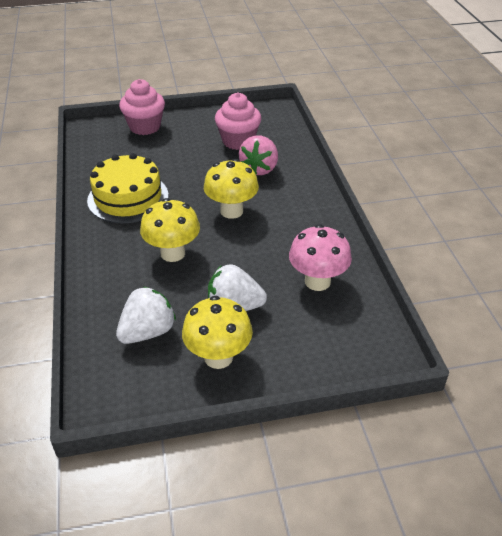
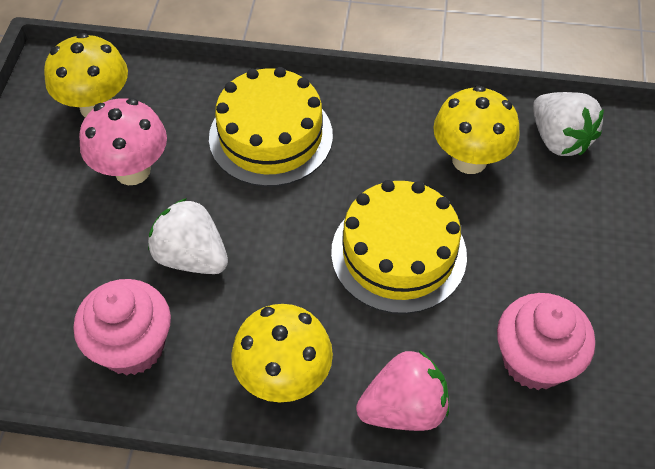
yellow cake: [87,153,169,223] = 1 -> [209,67,333,187] [331,180,467,314] = 2

